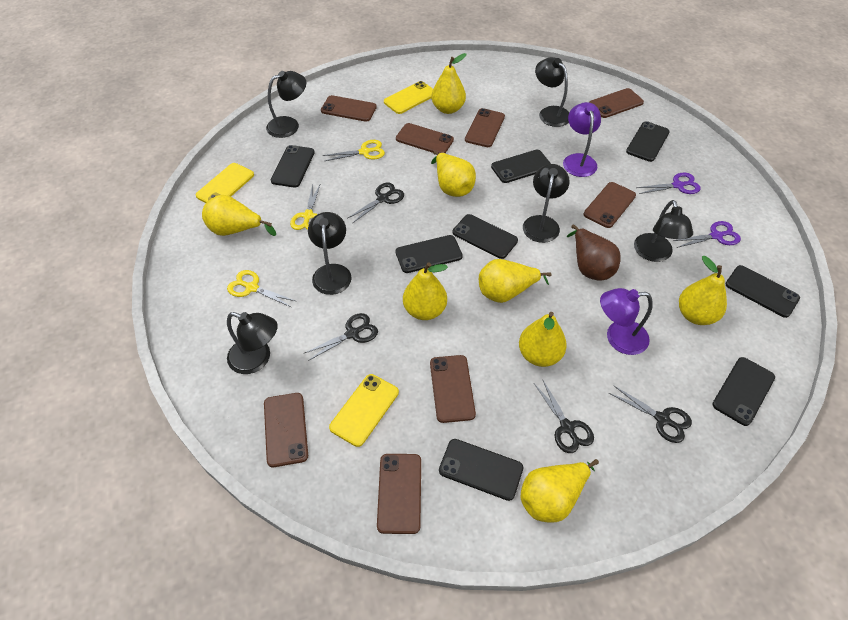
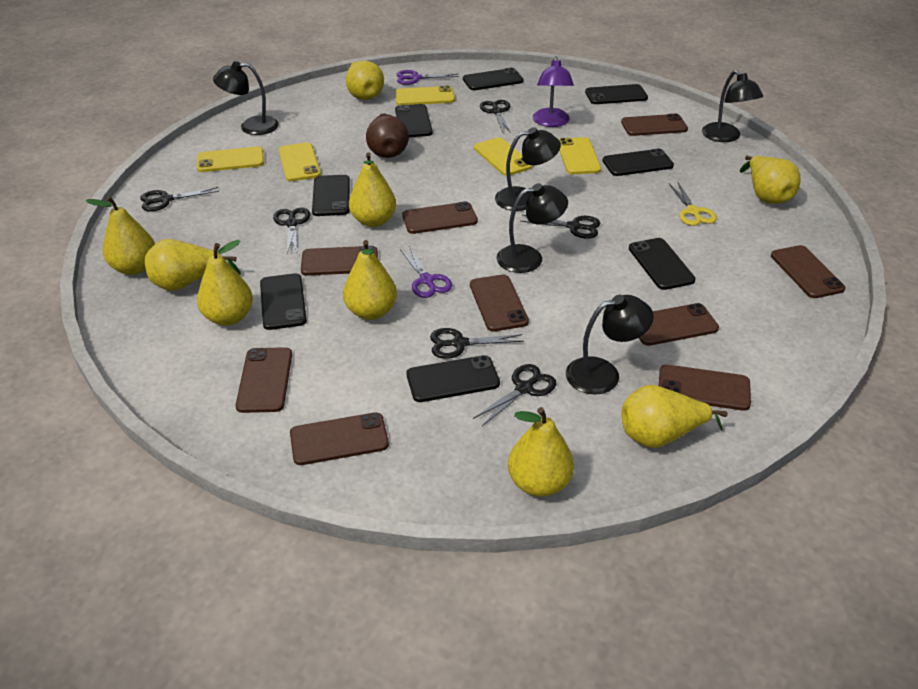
black lamp: [227,312,278,374] [266,71,306,138] [308,212,352,295] [523,164,570,243] [535,57,569,127] [634,200,693,262] = 6 -> [213,61,279,135] [495,127,561,211] [496,183,568,273] [566,295,654,394] [702,70,763,142] = 5
black scissors: [305,313,378,361] [348,183,404,224] [534,379,594,453] [609,385,692,443] = 4 -> [140,187,219,211] [273,207,310,253] [430,328,524,359] [473,364,556,426] [480,100,511,133] [520,215,601,239] = 6
brown phone: [264,393,308,467] [321,95,377,122] [377,454,421,534] [396,123,454,153] [430,355,476,423] [465,108,505,147] [584,182,636,228] [589,88,644,118] = 8 -> [236,347,292,413] [290,412,389,465] [301,246,378,276] [402,202,478,234] [470,274,529,331] [621,114,688,136] [639,303,719,346] [659,365,751,411] [771,245,845,298] = 9
purple lamp: [563,102,601,177] [600,288,653,355] = 2 -> [533,56,574,127] = 1
yellow pear: [202,195,276,236] [403,263,448,320] [431,53,466,114] [431,151,476,197] [479,259,552,303] [519,312,567,367] [521,459,599,522] [679,256,727,325] = 8 -> [86,196,155,275] [145,239,241,291] [197,240,253,326] [343,240,397,320] [346,61,384,100] [349,152,396,227] [508,407,574,497] [622,385,728,448] [740,156,800,204] = 9
yellow phone: [196,163,254,203] [329,374,399,447] [384,81,433,114] = 3 -> [197,146,264,172] [279,142,321,181] [395,86,455,105] [474,137,533,176] [558,137,601,174] = 5
yellow scissors: [227,270,295,307] [290,185,320,230] [323,140,385,161] = 3 -> [669,182,717,226] = 1

